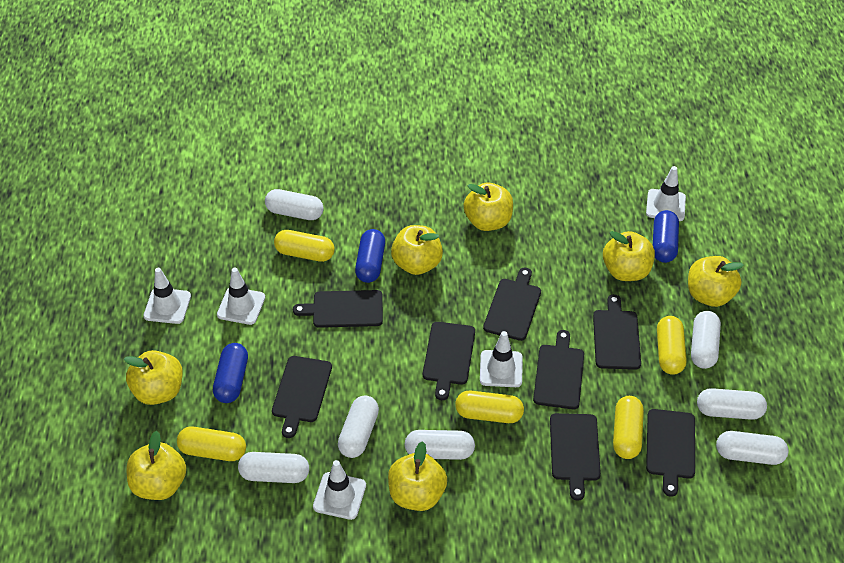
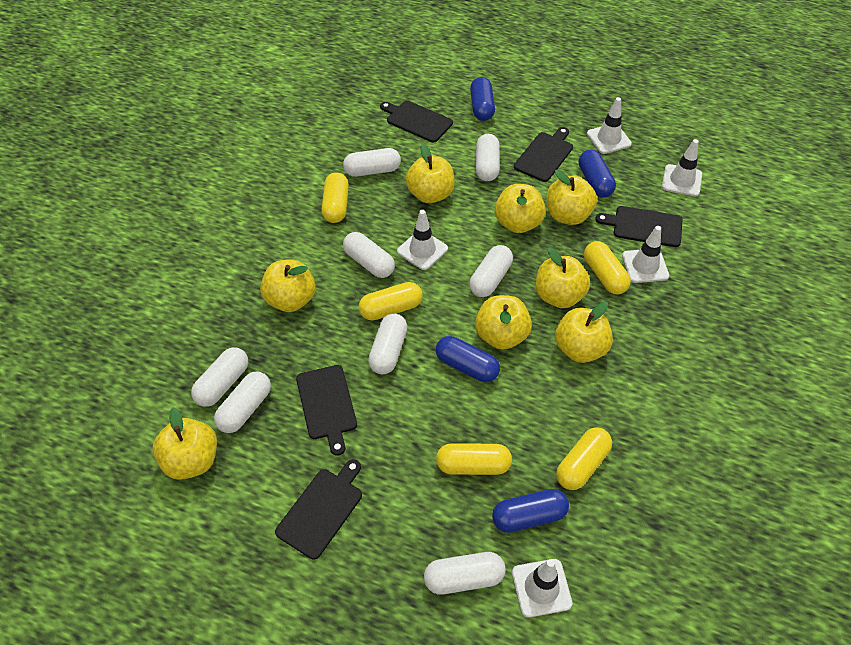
black cutting board: [272,356,332,438] [293,290,383,328] [423,322,475,400] [483,268,541,341] [533,330,584,409] [550,413,601,501] [593,294,641,370] [646,409,695,497] = 8 -> [275,459,362,560] [296,365,357,456] [380,101,453,142] [514,127,573,182] [595,206,682,247] = 5
blue capsule: [213,343,248,403] [355,229,385,283] [653,210,679,263] = 3 -> [436,336,500,382] [470,77,495,121] [492,489,569,533] [579,150,616,198] = 4
white capsule: [238,452,309,483] [265,189,324,220] [338,395,379,458] [405,430,475,460] [691,311,721,369] [697,388,767,420] [716,431,789,465] = 7 -> [191,348,249,407] [214,372,271,433] [343,148,401,177] [343,232,395,278] [368,313,407,374] [424,552,506,595] [469,245,513,297] [476,134,500,181] = 8
yellow apple: [124,350,183,405] [126,431,186,500] [388,441,447,511] [391,225,443,275] [464,182,513,231] [603,231,655,281] [688,256,744,307] = 7 -> [153,407,217,480] [260,259,316,312] [405,144,455,203] [475,295,532,350] [495,184,546,233] [536,247,590,308] [546,170,597,225] [555,302,613,363] = 8

